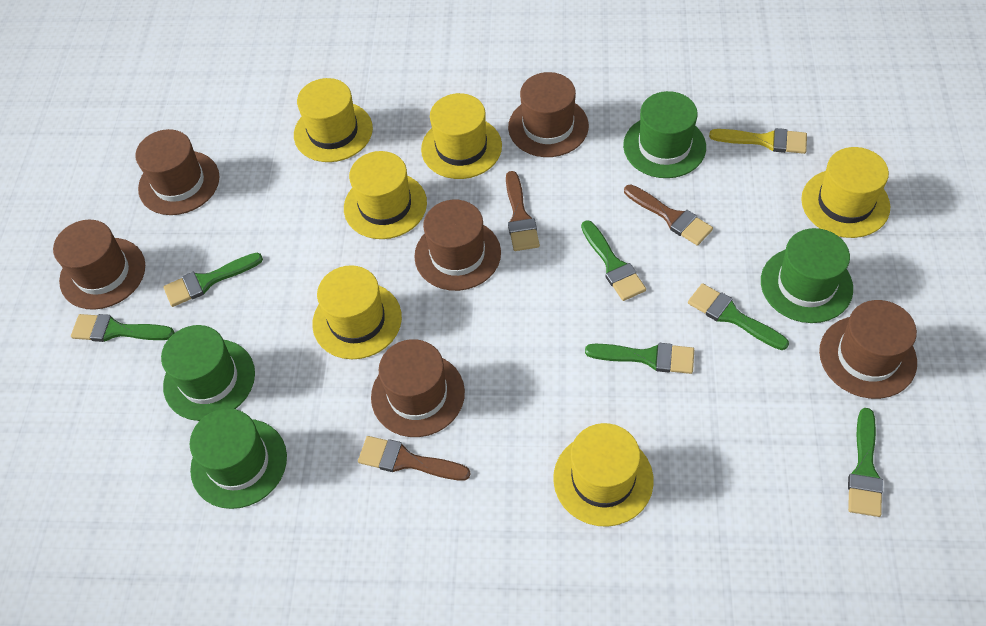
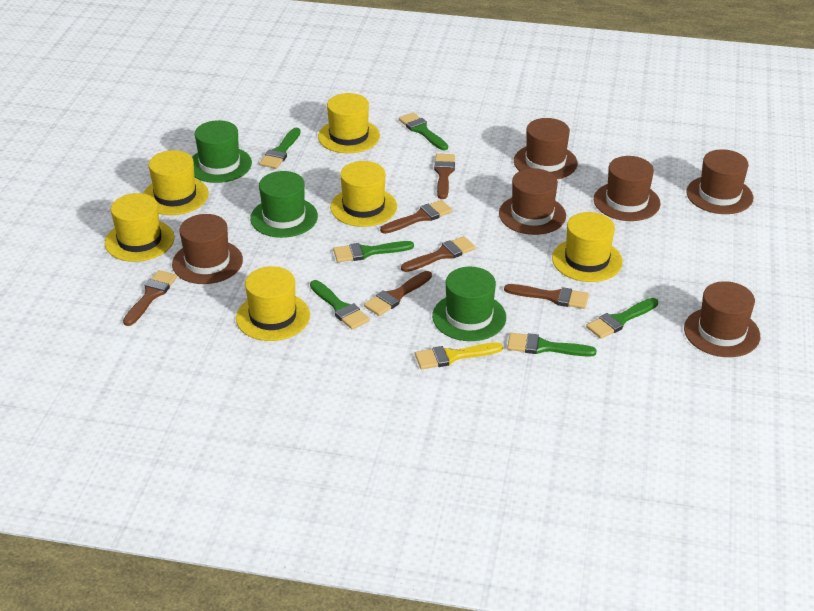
brown brush: [358,436,471,481] [506,171,540,251] [624,184,713,246] = 3 -> [123,270,177,326] [364,271,432,316] [380,200,452,234] [401,236,476,272] [434,154,455,199] [504,284,589,309] = 6
green hat: [161,325,255,421] [190,408,287,509] [623,91,706,178] [761,228,853,323] = 4 -> [192,120,252,183] [250,171,318,238] [432,267,506,341] = 3

